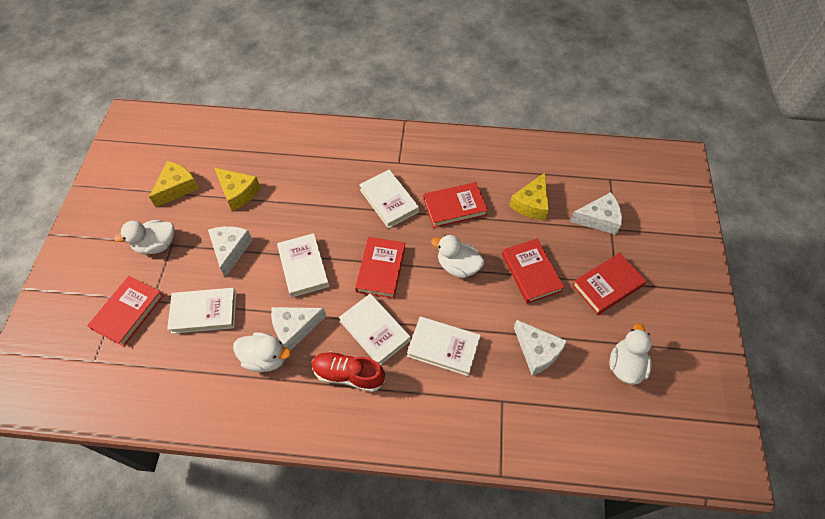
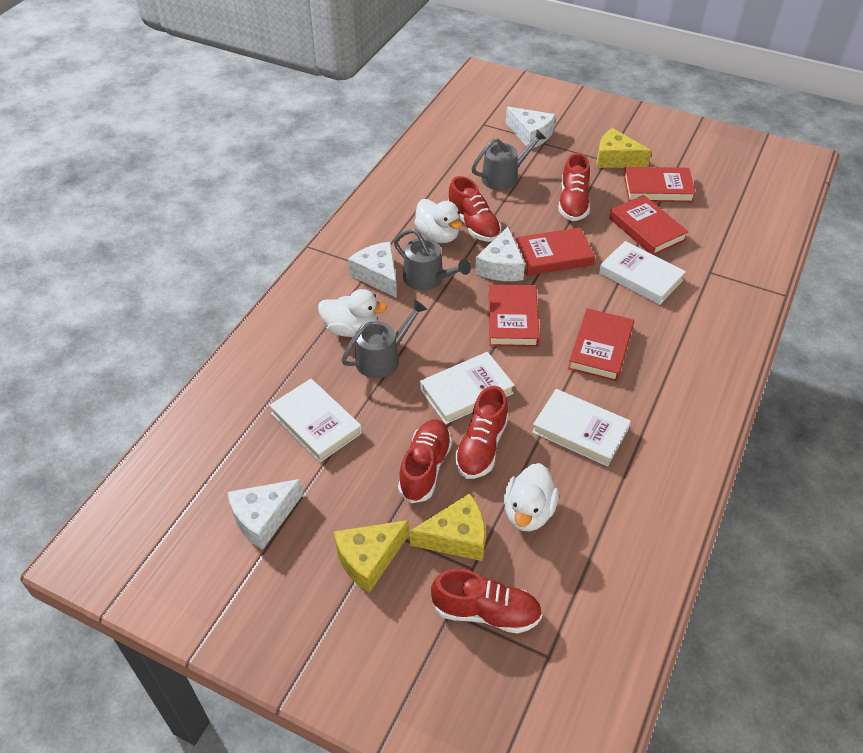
grey watering can: none = 0 -> [342,299,427,378] [394,229,471,291] [471,129,546,190] = 3
red shoe: [312,351,385,392] = 1 -> [398,420,452,503] [431,569,542,634] [448,176,501,242] [455,386,509,479] [558,153,590,221] = 5
white book: [167,288,236,334] [277,233,329,297] [339,294,411,365] [359,169,419,229] [407,316,481,376] = 5 -> [269,379,362,462] [420,352,515,424] [532,389,631,466] [599,241,686,305] = 4
white duck: [114,220,174,254] [233,332,291,372] [431,235,484,278] [609,324,652,385] = 4 -> [318,289,387,337] [414,199,462,243] [504,463,559,531] = 3

